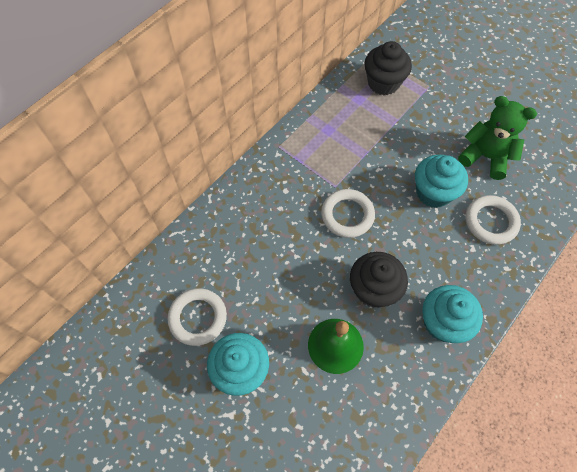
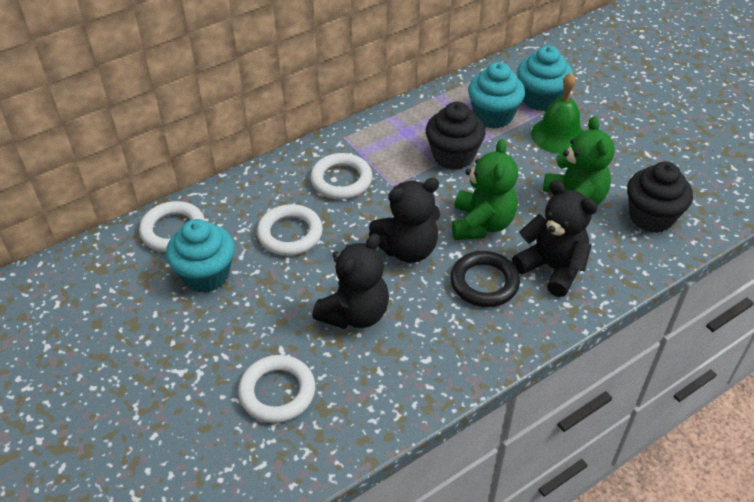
black ring: none = 0 -> [450,251,520,307] = 1
black teddy bear: none = 0 -> [312,233,389,329] [369,178,440,263] [512,180,598,297] = 3
green teddy bear: [458,96,537,180] = 1 -> [452,139,518,240] [543,116,615,205] = 2
white ring: [168,288,227,346] [321,189,375,238] [466,195,521,245] = 3 -> [139,201,205,252] [238,355,315,423] [257,204,323,256] [310,153,372,199] = 4

